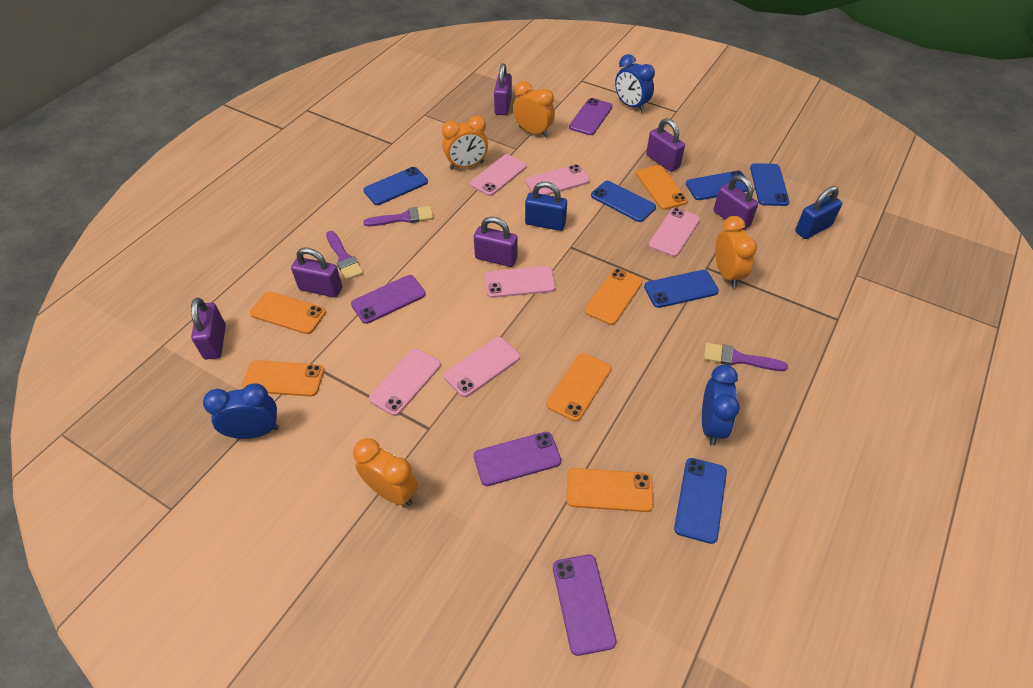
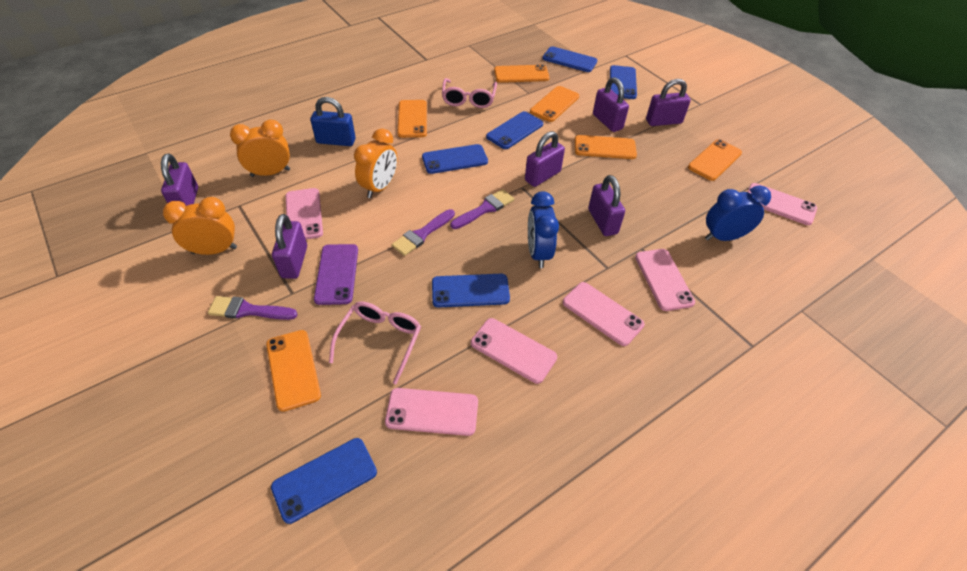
blue clock: [203,383,279,439] [615,54,655,112] [702,365,740,445] = 3 -> [528,192,559,268] [705,185,771,241] = 2
blue padlock: [525,182,567,231] [795,186,842,239] = 2 -> [310,97,356,146] = 1
orange clock: [353,438,418,506] [442,115,488,169] [513,81,555,137] [715,216,757,288] = 4 -> [163,197,237,255] [230,119,290,177] [354,129,398,198] = 3
pink glasses: none = 0 -> [329,302,421,384] [442,78,497,108] = 2
purple phone: [351,275,426,324] [474,432,561,486] [553,555,617,656] [569,98,613,135] = 4 -> [314,244,358,305] = 1

